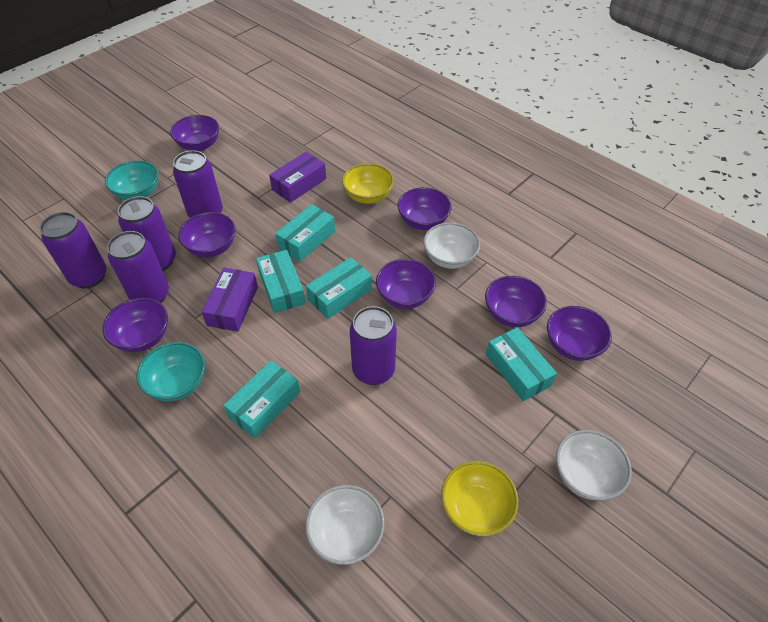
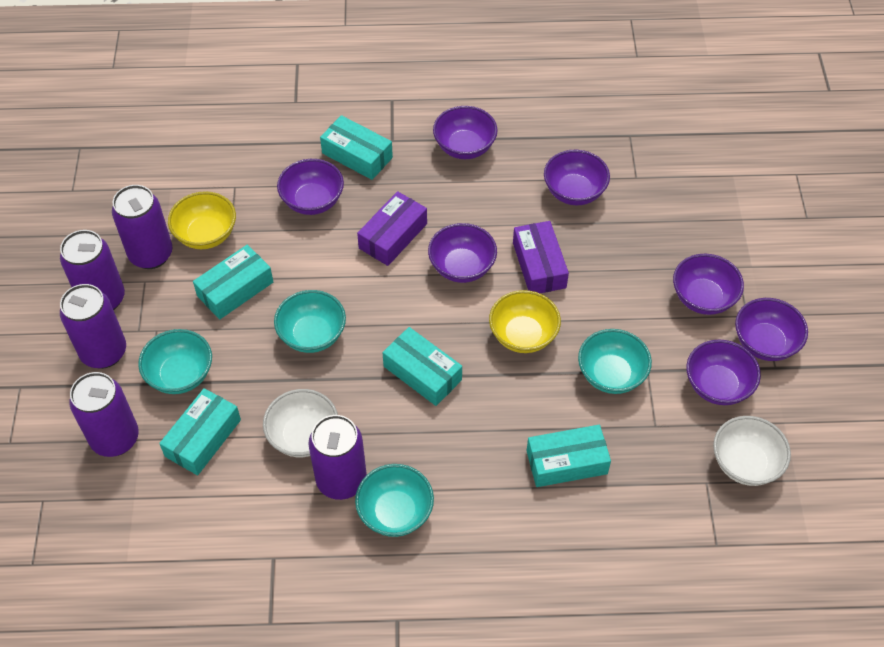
turquoise bowl: [105,160,159,200] [136,342,205,402] = 2 -> [138,329,212,394] [274,290,346,353] [355,464,434,537] [578,329,652,394] = 4
white bowl: [305,485,385,565] [423,222,480,269] [556,430,632,501] = 3 -> [263,389,338,457] [713,416,791,486] = 2

